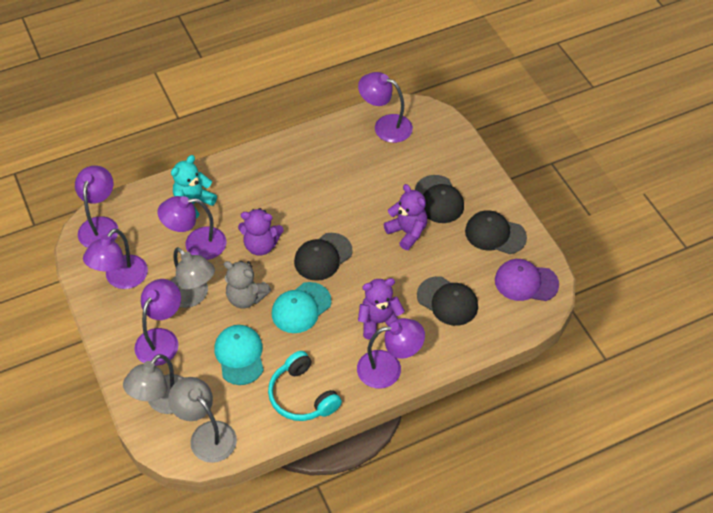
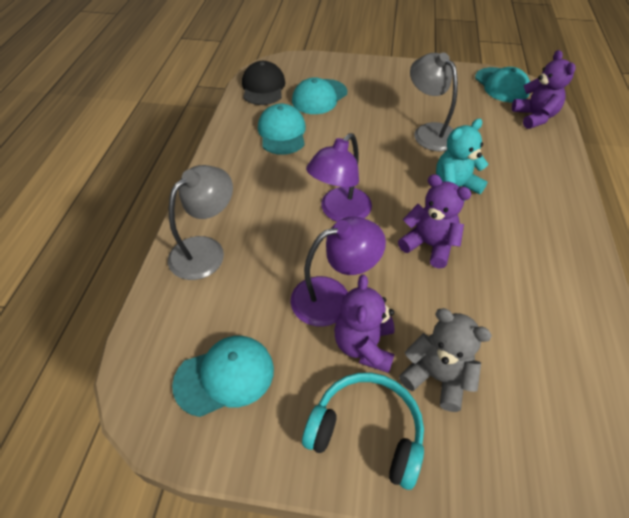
black cap: [294,233,353,281] [415,175,464,223] [417,276,478,326] [465,210,527,254] = 4 -> [242,61,285,105] = 1
grey lamp: [123,354,184,414] [168,377,237,463] [170,247,215,308] = 3 -> [168,165,233,280] [410,53,458,152] = 2
purple cap: [495,259,559,301] = 1 -> none = 0
purple lamp: [75,165,119,248] [83,228,148,289] [134,279,181,366] [157,196,227,260] [357,318,425,388] [358,72,413,143] = 6 -> [291,216,386,327] [306,133,372,222] = 2
turquoise cap: [214,325,264,385] [272,282,331,333] = 2 -> [172,336,274,417] [258,104,306,155] [292,77,347,114] [475,67,530,102] = 4

